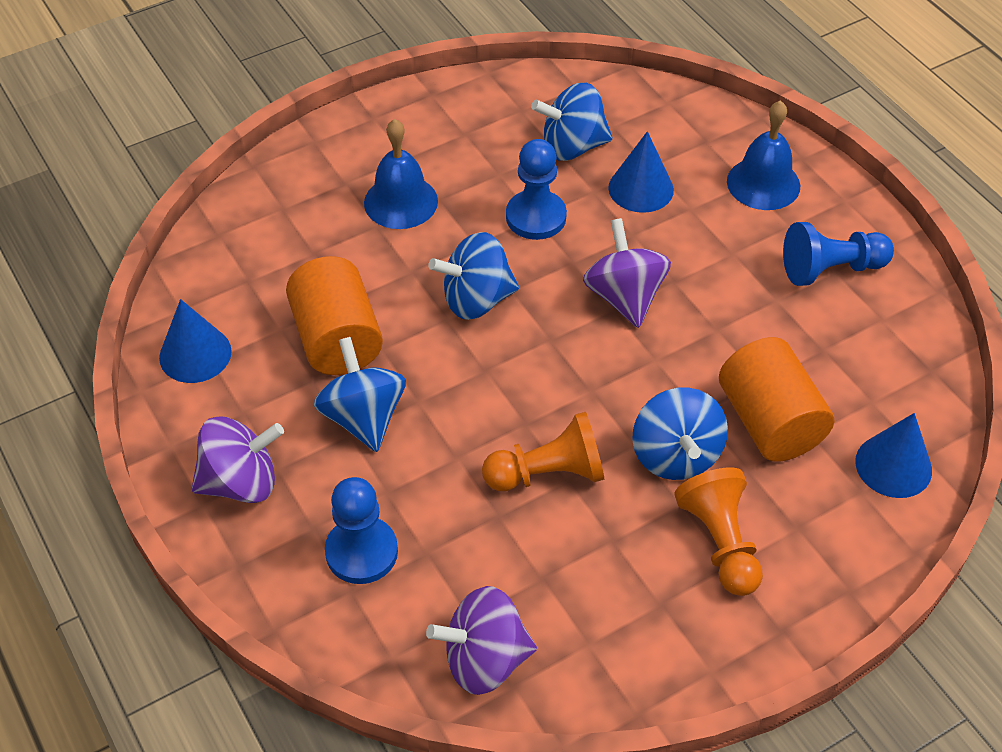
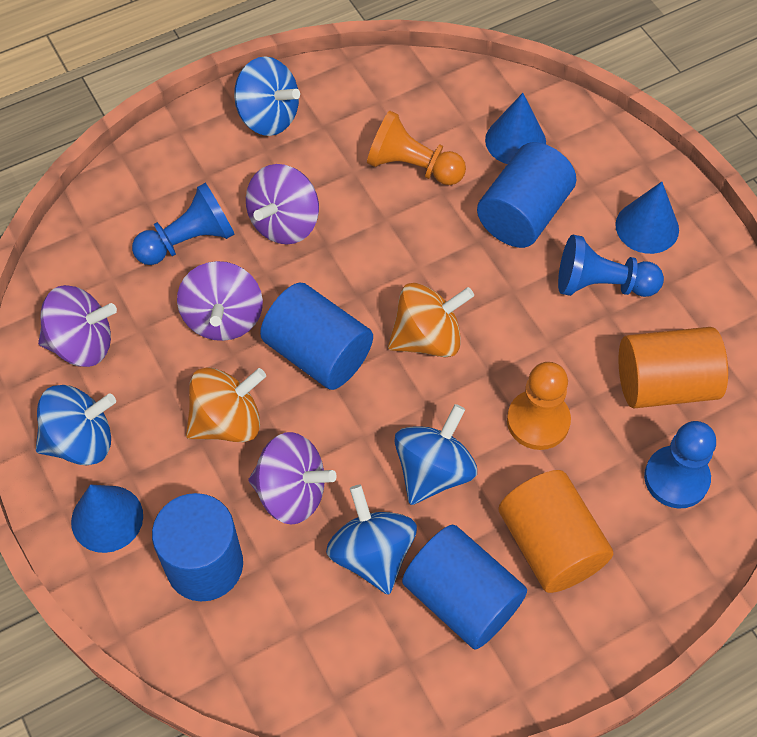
blue bell: [364,119,438,229] [727,100,800,210] = 2 -> none = 0
blue cylinder: none = 0 -> [152,493,243,601] [260,283,373,390] [402,525,527,649] [477,142,576,248] = 4
orange spinning top: none = 0 -> [186,367,266,442] [388,283,474,358] = 2
purple spinning top: [192,416,284,503] [426,586,537,695] [583,218,671,328] = 3 -> [38,285,117,367] [177,261,263,341] [246,164,319,244] [248,432,337,525] = 4

